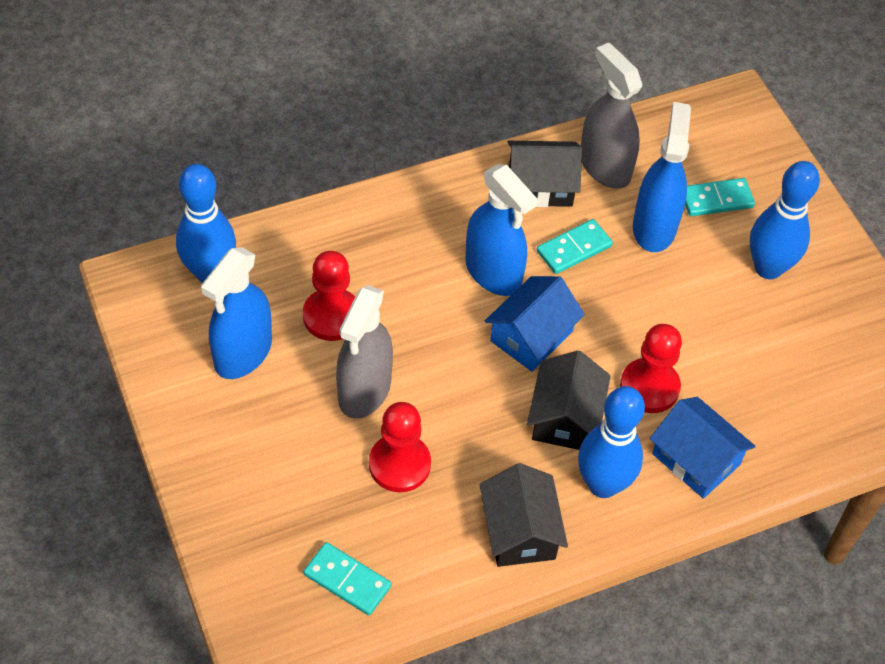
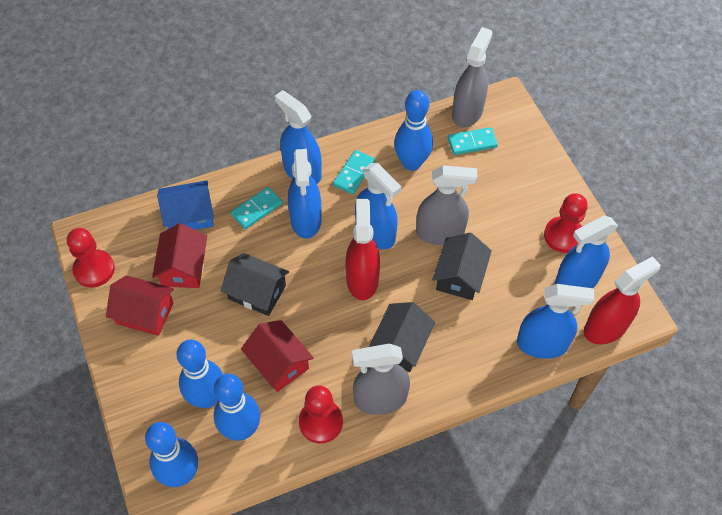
blue bowling pin: [176,164,236,283] [578,386,645,498] [749,161,820,279] = 3 -> [145,422,198,487] [177,340,223,408] [214,374,260,441] [394,90,433,171] = 4
blue house: [485,276,585,372] [650,397,755,499] = 2 -> [157,180,214,230] = 1
blue spray bottle: [201,247,272,379] [465,164,538,296] [633,102,691,252] = 3 -> [275,90,322,184] [288,149,322,239] [355,163,402,249] [517,284,594,359] [555,216,618,288] = 5
grey spray bottle: [336,285,393,419] [581,43,642,189] = 2 -> [352,344,410,415] [416,165,477,245] [452,27,492,127] = 3
red house: none = 0 -> [106,275,174,336] [152,223,207,288] [241,320,314,392] = 3
red spray bottle: none = 0 -> [345,199,380,300] [584,256,661,344] = 2

